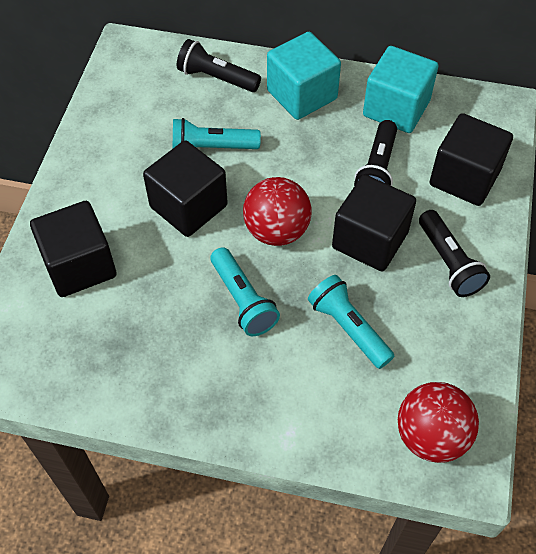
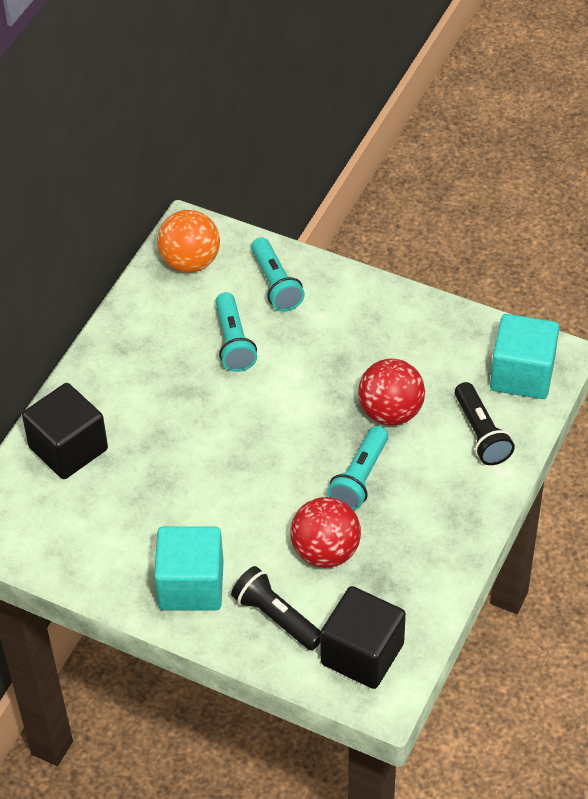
black cube: [30,201,116,297] [143,141,228,237] [332,175,416,271] [430,113,513,206] = 4 -> [22,383,108,479] [320,586,406,689] = 2
black flashlight: [177,39,261,92] [354,120,397,186] [419,210,490,297] = 3 -> [231,566,321,650] [455,382,515,465] = 2
orange ball: none = 0 -> [157,210,220,273] = 1

